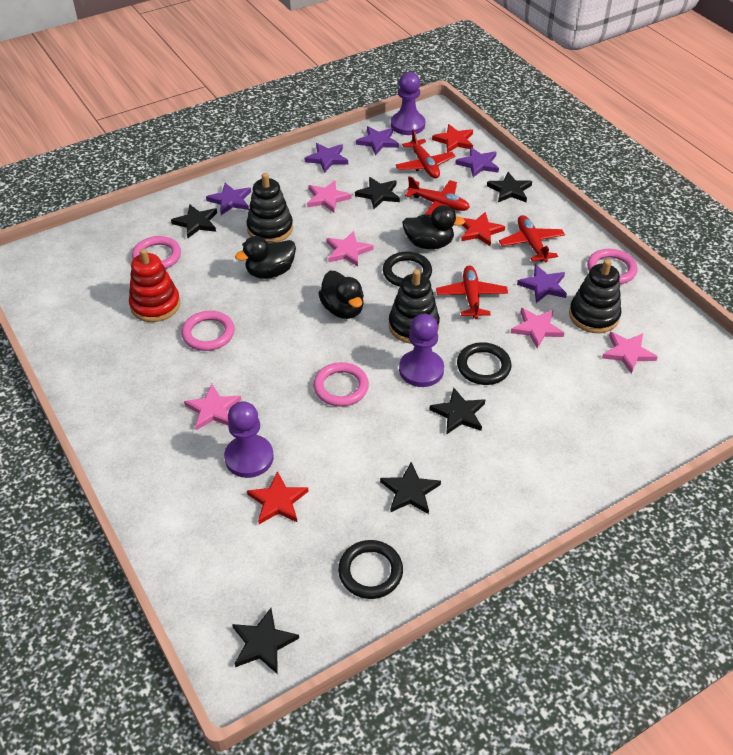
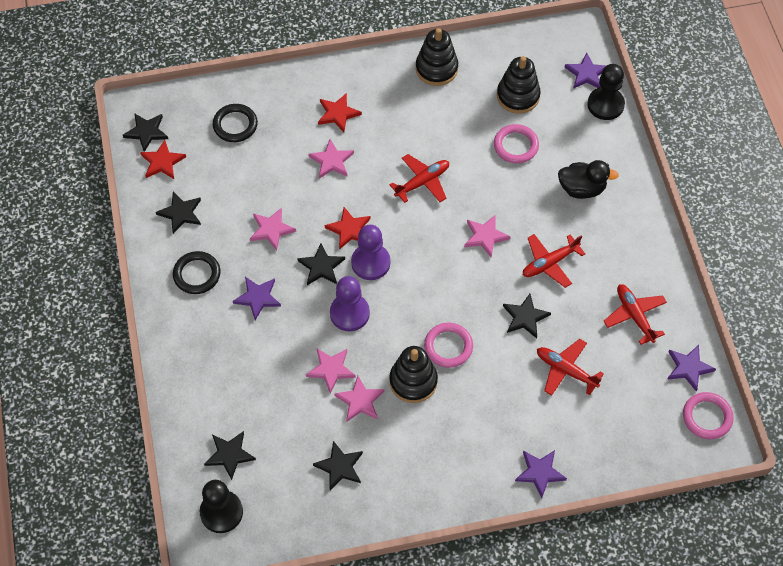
black duck: [235,236,296,279] [318,271,364,319] [402,205,465,249] = 3 -> [558,160,619,199] = 1
black pawn: none = 0 -> [200,480,243,533] [587,64,625,120] = 2
black ring: [338,540,403,599] [383,251,432,287] [457,342,512,385] = 3 -> [173,251,220,294] [213,104,258,142] = 2
pink ring: [132,236,181,269] [181,311,234,351] [313,362,369,407] [587,249,637,284] = 4 -> [424,323,473,368] [494,124,539,164] [683,392,734,439] = 3
purple pawn: [224,401,274,478] [391,72,425,135] [399,314,444,387] = 3 -> [330,276,370,331] [351,225,390,280] = 2
purple star: [206,183,251,215] [305,143,348,173] [356,126,399,155] [455,147,499,177] [517,265,567,303] = 5 -> [233,277,281,320] [515,450,567,498] [564,53,607,89] [667,345,716,391] = 4
red stacking toy: [129,249,180,322] = 1 -> none = 0

